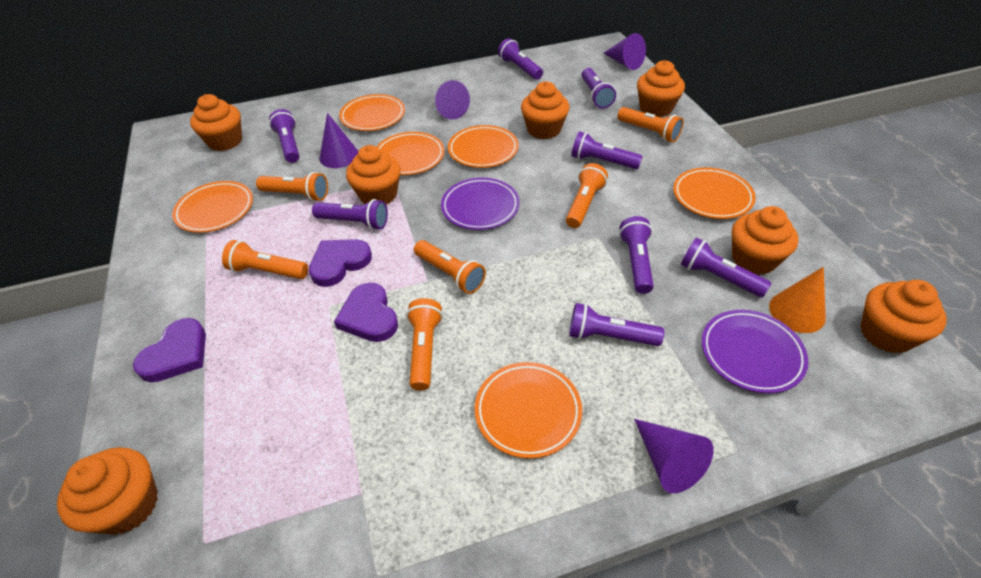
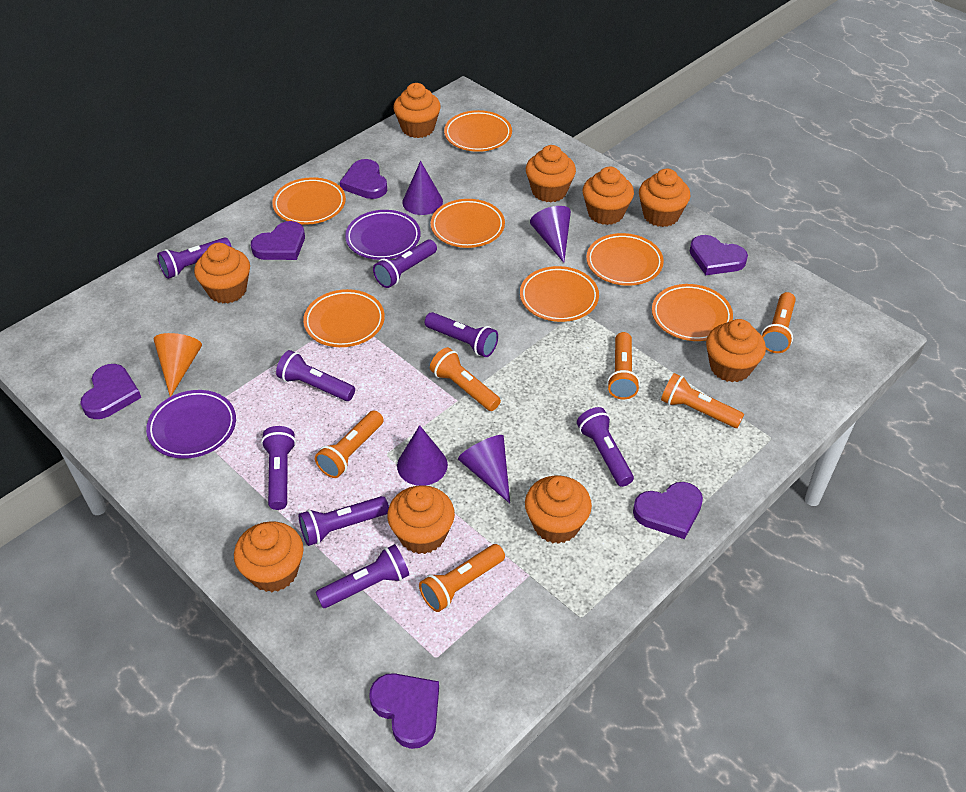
orange cupcake: [57,447,158,535] [190,94,242,151] [346,145,400,205] [521,82,569,139] [637,60,685,117] [732,206,799,275] [860,280,947,353] = 7 -> [194,243,250,303] [234,521,304,592] [387,485,455,554] [393,83,441,138] [525,476,592,544] [526,145,576,202] [583,167,634,225] [639,169,691,227] [706,319,766,382] = 9
orange plate: [172,181,253,233] [339,94,405,131] [377,132,444,175] [448,125,519,168] [475,362,582,459] [673,167,756,219] = 6 -> [272,177,346,225] [303,289,385,347] [431,199,505,248] [444,110,512,152] [520,266,599,322] [586,233,664,286] [652,284,733,341] = 7
purple heart: [133,318,206,382] [309,239,372,287] [334,283,398,342] = 3 -> [80,364,141,419] [251,221,305,260] [340,159,387,199] [370,673,439,749] [633,482,703,539] [690,235,748,275] = 6

